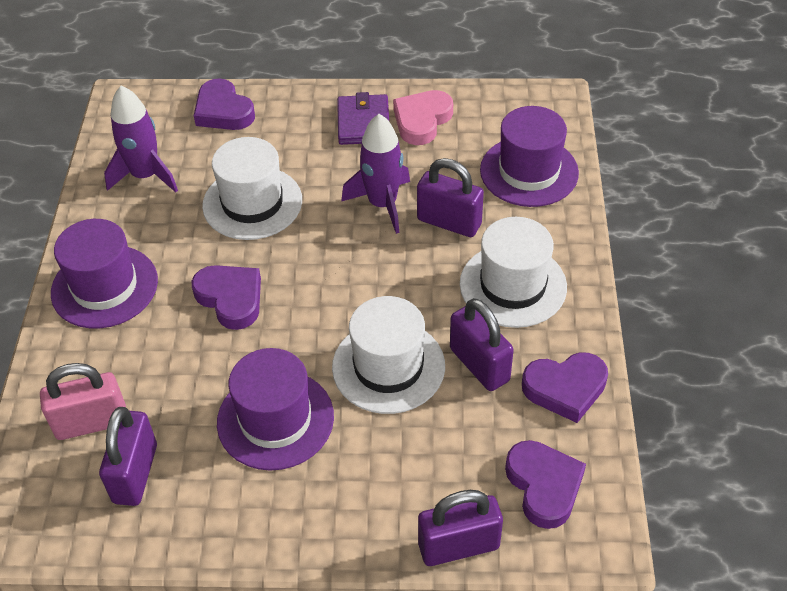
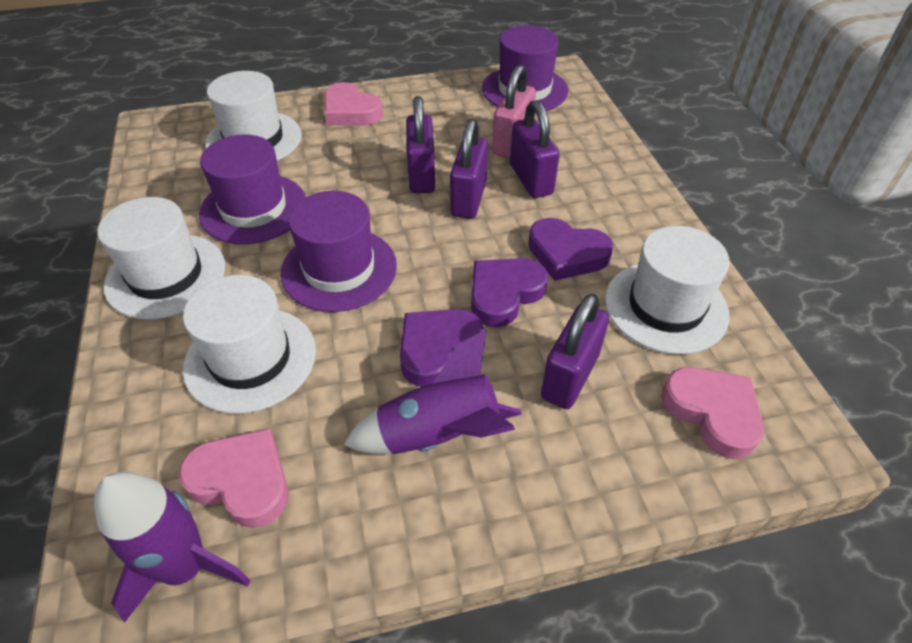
pink heart: [393,90,453,145] = 1 -> [179,428,289,528] [324,82,383,125] [661,367,764,459] = 3
purple heart: [192,265,261,330] [194,78,255,130] [505,440,586,529] [522,352,608,423] = 4 -> [400,309,484,387] [471,258,548,327] [528,218,613,281] = 3
purple wallet: [337,92,389,145] = 1 -> none = 0
white hat: [202,137,302,240] [332,296,445,414] [460,217,567,328] = 3 -> [97,197,225,319] [183,275,316,414] [205,71,302,161] [605,226,730,354] = 4

